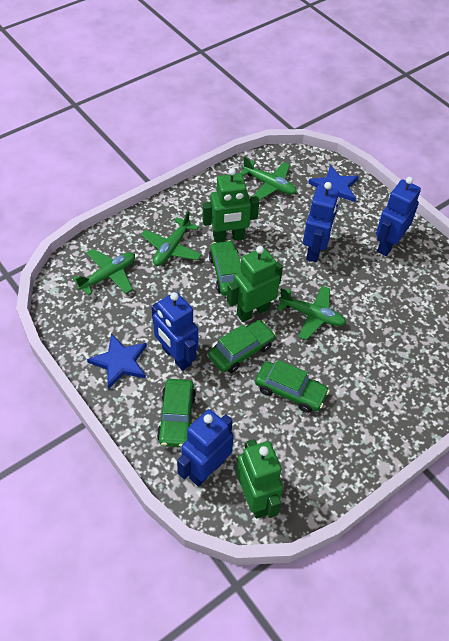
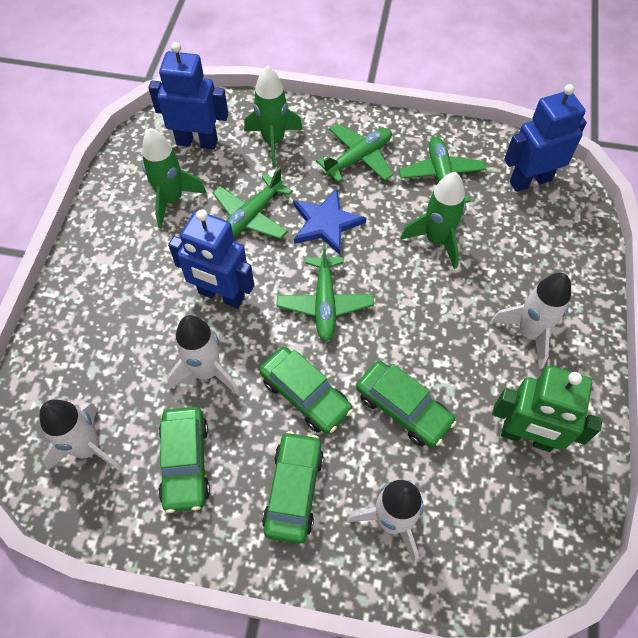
blue robot: [151,292,198,371] [177,409,234,487] [303,182,339,262] [376,177,421,256] = 4 -> [149,42,228,150] [168,209,254,309] [504,84,587,192] = 3
blue star: [87,334,147,389] [308,165,359,202] = 2 -> [294,189,366,255] = 1
green robot: [203,168,259,243] [227,246,283,322] [236,439,283,519] = 3 -> [492,366,602,452] = 1
green rocket: none = 0 -> [142,128,207,228] [244,65,303,168] [400,172,466,269] = 3
white rocket: none = 0 -> [40,400,123,472] [167,315,239,395] [347,479,424,564] [491,273,571,369] = 4

